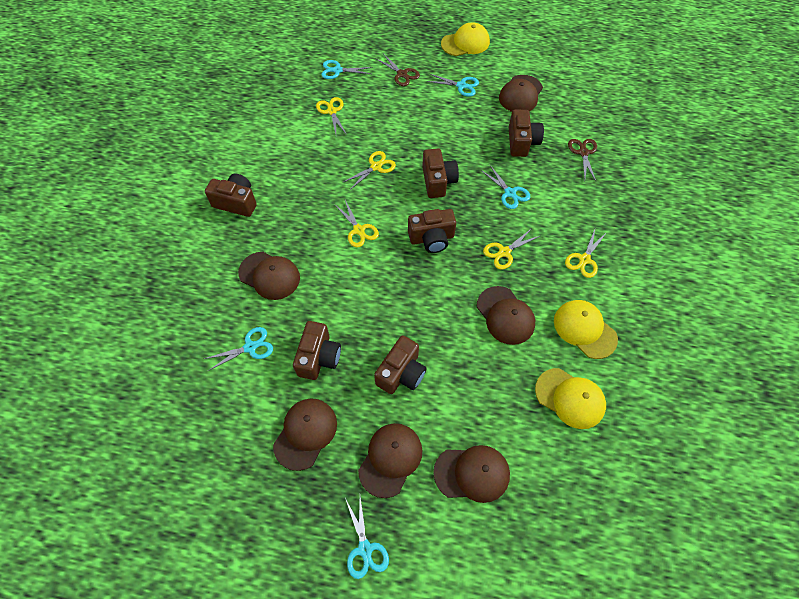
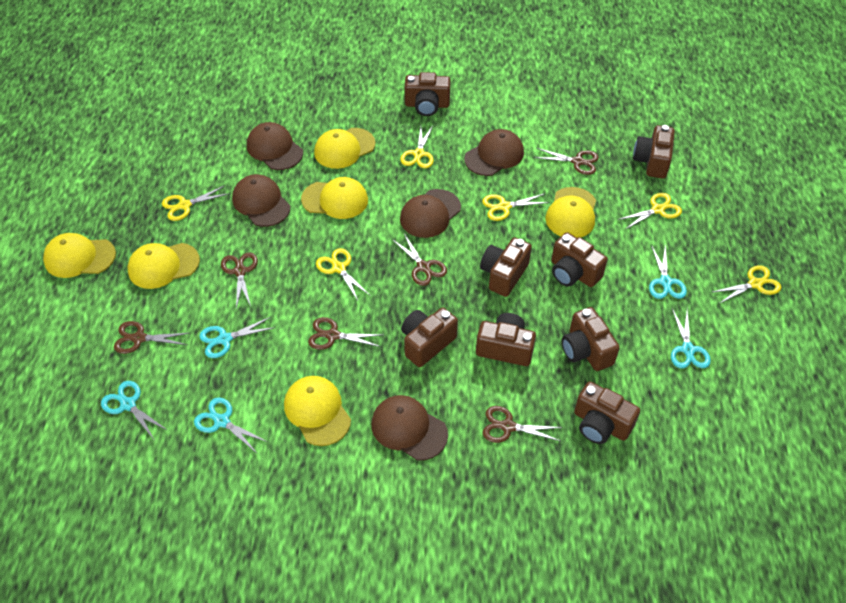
brown camera: [205,174,257,217] [293,321,341,380] [374,335,427,394] [408,209,456,253] [422,148,459,198] [509,110,544,157] = 6 -> [401,308,458,367] [405,72,450,116] [476,313,536,366] [480,237,532,297] [551,232,608,287] [562,307,620,371] [574,382,640,444] [633,125,675,179] = 8
brown cap: [238,252,300,300] [273,399,337,471] [358,423,422,498] [433,445,510,503] [477,286,535,345] [499,75,543,112] = 6 -> [232,174,290,227] [247,122,303,170] [371,395,448,461] [400,189,461,238] [464,129,524,176] = 5
brown scissors: [375,54,420,86] [568,139,597,181] = 2 -> [114,321,189,354] [221,252,258,308] [308,317,381,350] [392,234,447,286] [483,406,563,443] [534,148,599,175] = 6
yellow cap: [441,22,490,56] [535,368,606,429] [554,300,618,359] = 3 -> [43,233,116,278] [128,243,200,289] [284,376,351,446] [301,177,368,219] [314,128,375,169] [545,187,596,238] = 6
yellow scissors: [316,97,347,135] [334,200,379,247] [342,151,396,190] [483,228,540,270] [565,229,607,278] = 5 -> [162,186,229,221] [316,248,371,301] [400,126,434,168] [482,194,550,221] [617,193,682,229] [713,265,781,303] = 6

